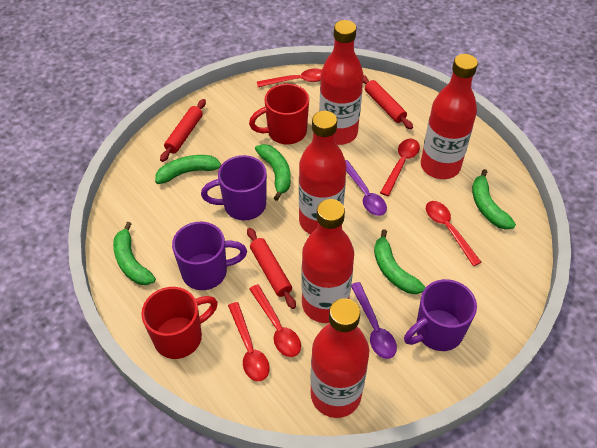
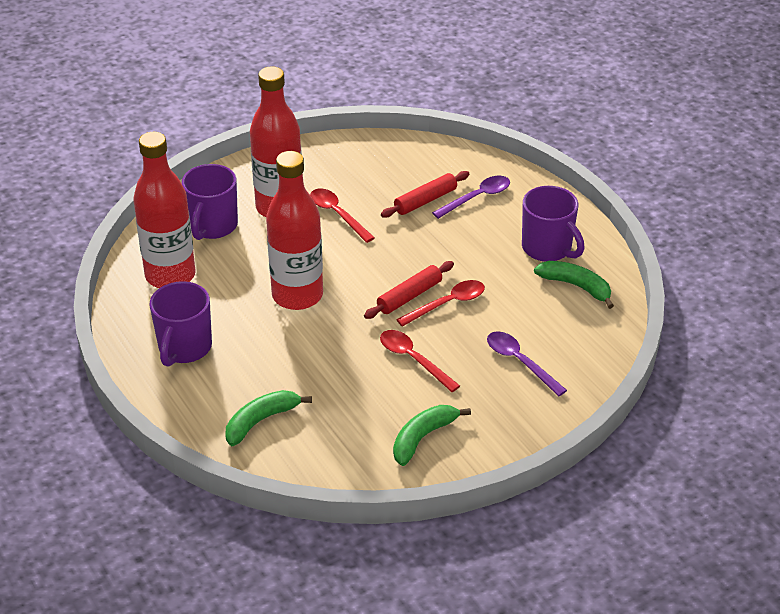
green banana: [113,222,156,285] [155,155,222,184] [255,144,291,201] [374,229,426,294] [472,169,516,230] = 5 -> [225,390,312,446] [393,405,471,466] [534,261,614,309] = 3
red bottle: [299,111,346,234] [301,199,354,323] [311,298,369,418] [319,20,363,145] [421,54,478,179] = 5 -> [133,132,196,288] [250,66,302,217] [266,151,323,310] = 3
red mug: [141,287,218,359] [249,84,309,144] = 2 -> none = 0
red rolling pin: [160,99,206,162] [247,228,296,309] [363,75,413,129] = 3 -> [364,261,454,319] [381,171,469,218] = 2
red spoon: [228,302,269,381] [249,284,301,357] [257,68,322,87] [380,139,420,196] [426,201,481,266] = 5 -> [310,188,375,243] [380,330,460,392] [396,280,485,327] = 3

